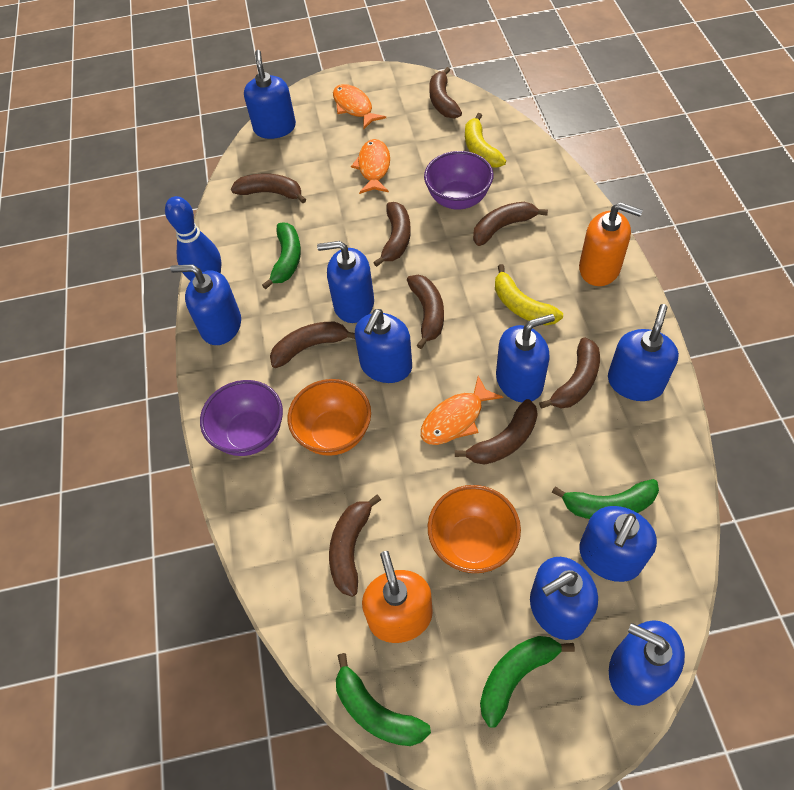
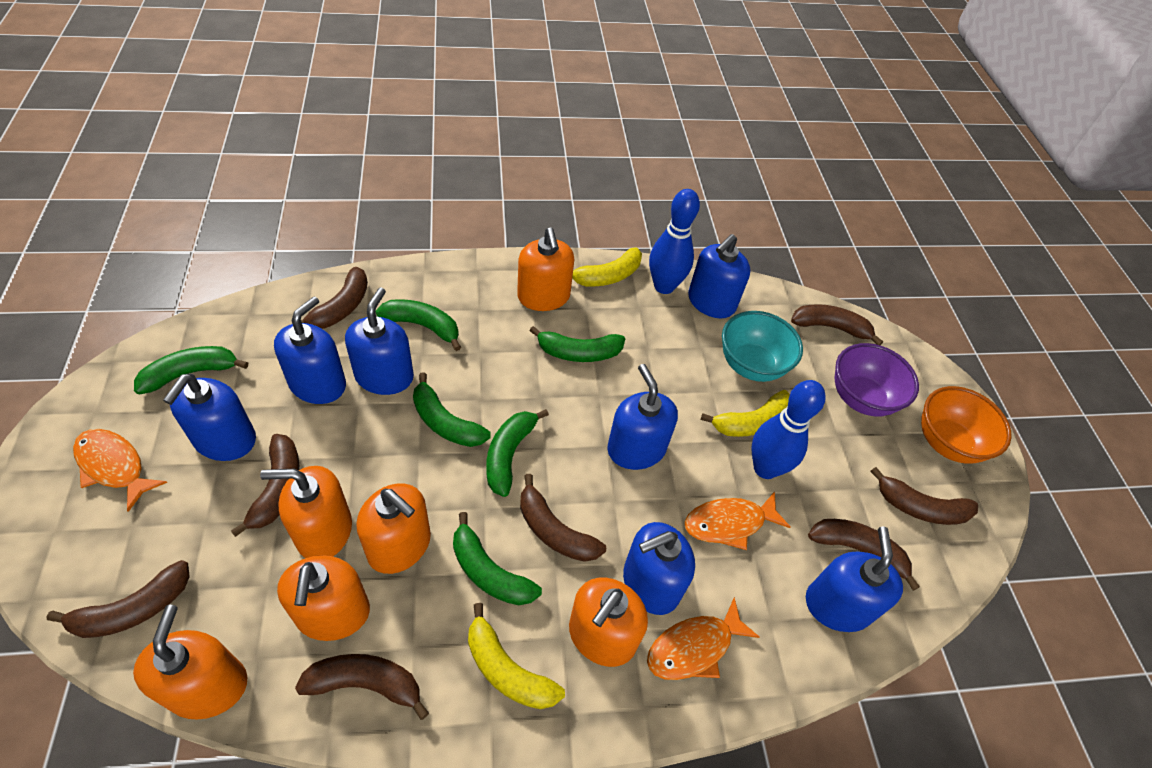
blue bowling pin: [165,196,222,281] = 1 -> [649,189,700,294] [751,380,826,479] = 2
blue soap dispenser: [170,264,241,345] [244,50,296,139] [317,241,374,323] [355,309,412,383] [496,314,555,403] [530,557,598,640] [579,506,657,582] [608,304,679,401] [609,620,685,706] = 9 -> [163,374,256,461] [274,296,346,404] [345,287,414,395] [607,364,678,470] [623,522,695,615] [688,234,751,318] [806,527,903,632] = 7
brown banana: [231,173,306,203] [270,322,355,368] [329,495,381,597] [373,202,411,267] [407,275,444,349] [429,67,462,119] [455,399,538,465] [473,202,548,246] [539,337,600,409] = 9 -> [46,560,190,638] [231,434,299,537] [295,654,429,720] [301,267,368,329] [520,474,606,562] [791,304,883,345] [808,519,920,591] [870,467,978,525] = 8
green banana: [262,223,301,289] [336,653,431,746] [480,636,575,728] [552,479,659,519] = 4 -> [134,346,248,394] [376,299,461,351] [413,372,491,447] [453,512,542,605] [486,409,549,497] [529,326,625,362] = 6
orange bowl: [288,379,371,456] [428,485,521,573] = 2 -> [921,386,1012,464] = 1
orange soap dispenser: [362,551,433,643] [579,202,643,286] = 2 -> [133,605,247,720] [260,466,352,558] [277,555,370,641] [356,483,431,574] [517,227,574,311] [569,578,648,667] = 6
purple bowl: [200,380,283,456] [424,151,494,210] = 2 -> [834,343,919,417] = 1
turquoise bowl: none = 0 -> [722,311,803,382] = 1
yellow banana: [465,113,506,168] [495,264,563,325] = 2 -> [468,603,565,709] [572,248,642,287] [701,390,790,437] = 3

